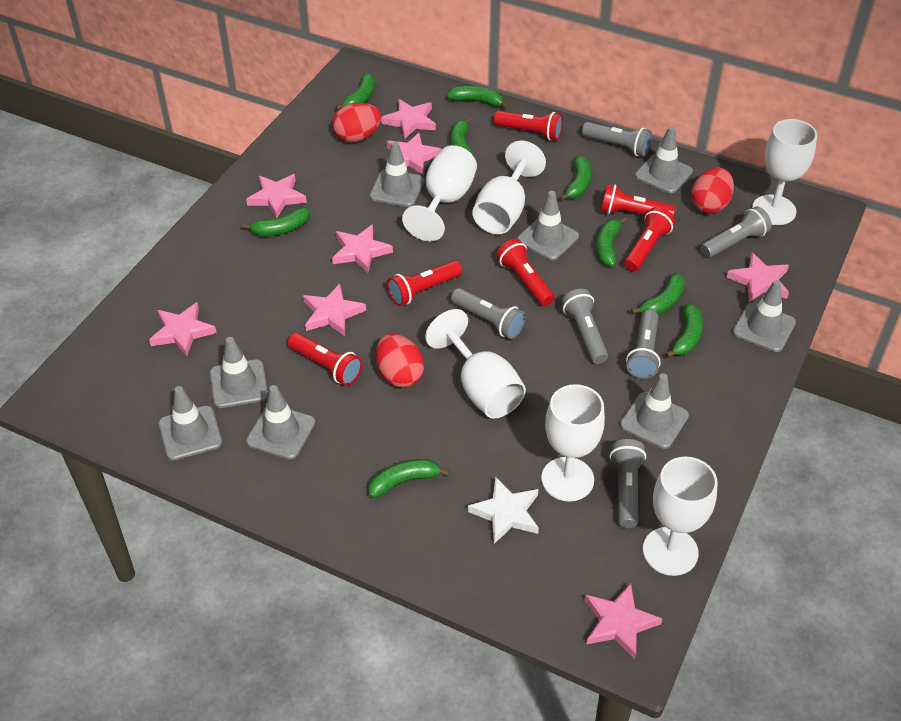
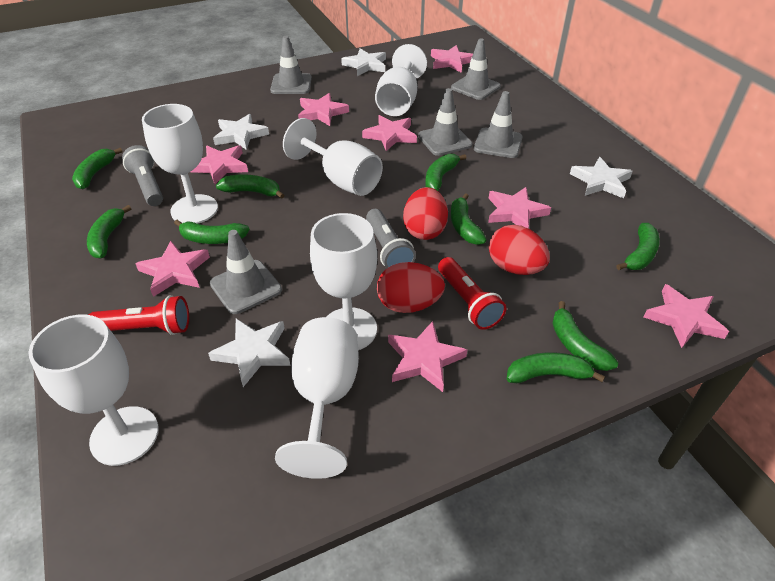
grey flashlight: [451,288,526,339] [561,289,608,364] [582,122,652,157] [610,439,646,528] [626,309,661,379] [701,206,772,258] = 6 -> [122,145,163,206] [366,209,416,268] = 2
grey traffic cone: [159,386,222,460] [210,337,268,408] [246,385,315,459] [370,141,424,207] [517,191,579,260] [620,373,689,449] [635,126,693,194] [733,280,796,352] = 8 -> [210,230,282,314] [270,36,312,94] [418,88,472,156] [451,38,501,100] [474,91,523,158] = 5
red flashlight: [288,333,362,386] [387,260,462,306] [494,111,563,140] [496,239,555,306] [601,184,676,216] [624,207,675,271] = 6 -> [89,295,189,335] [438,257,506,330] = 2
white star: [468,476,539,544] = 1 -> [208,319,290,387] [213,114,269,150] [341,48,386,76] [570,157,633,199] = 4

